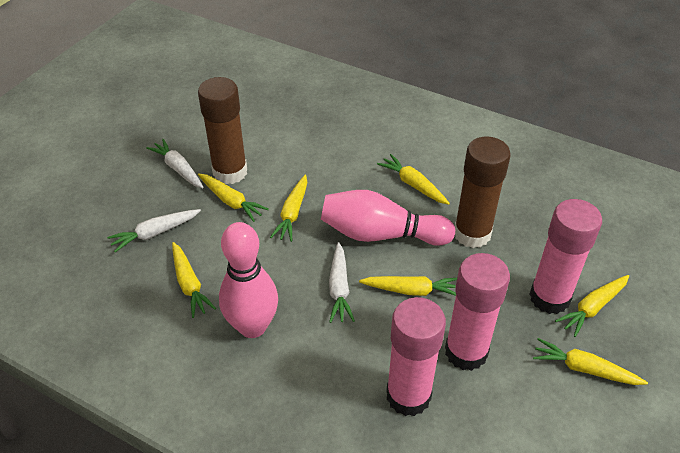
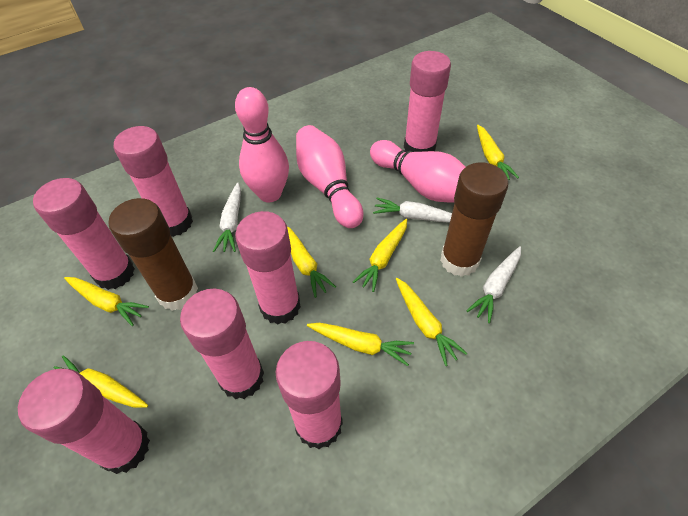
pink bowling pin: [219,222,278,338] [321,190,455,246] = 2 -> [235,87,289,203] [296,125,363,228] [370,140,465,203] = 3
pink glue stick: [386,297,446,416] [445,253,510,371] [529,199,602,314] = 3 -> [18,369,150,474] [33,178,135,290] [114,126,193,237] [180,289,264,399] [235,211,301,325] [276,341,343,449] [404,51,451,152] = 7

